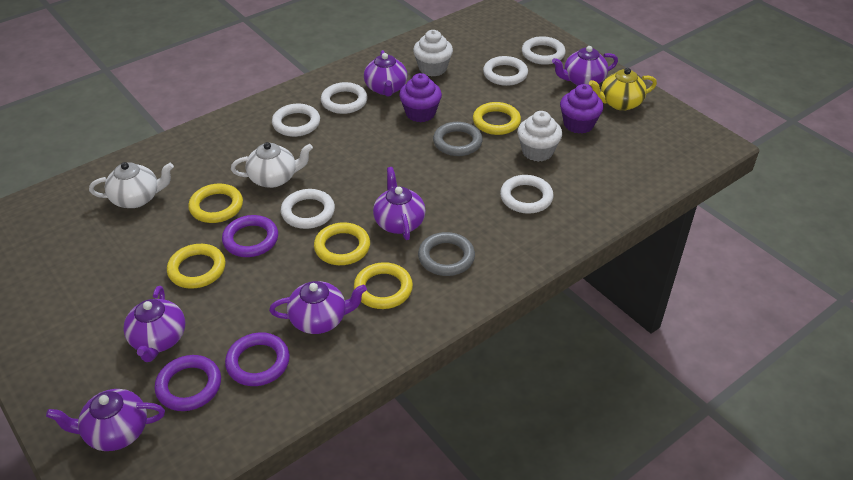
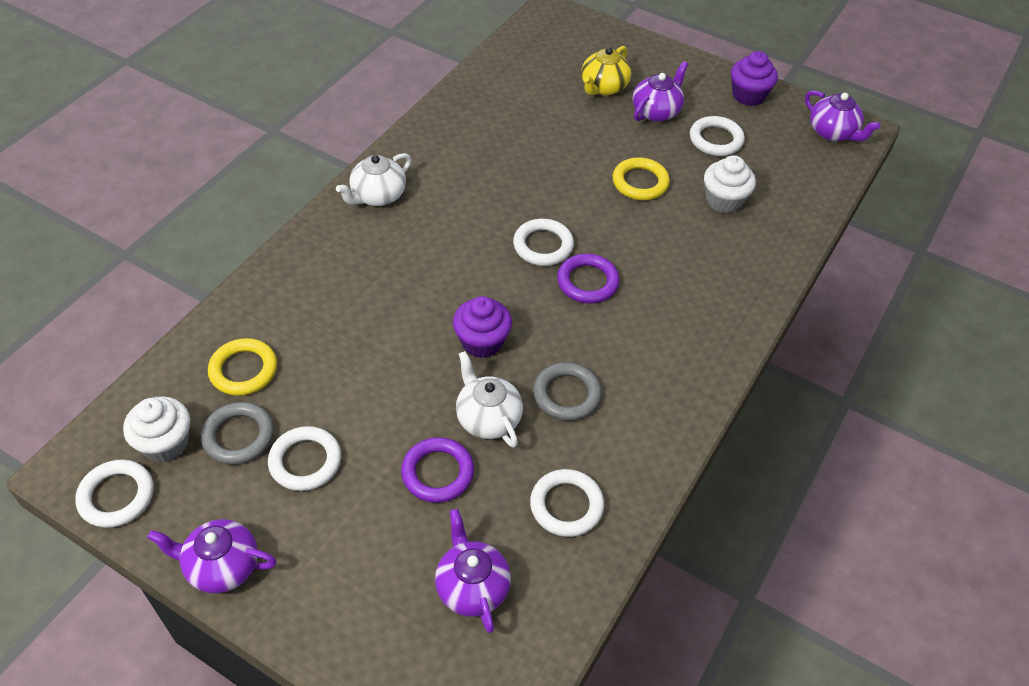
purple ring: [155,355,221,411] [222,215,278,257] [225,332,290,386] = 3 -> [401,437,474,503] [557,254,620,304] = 2
purple teapot: [46,389,165,451] [123,286,185,362] [269,281,367,334] [364,50,408,97] [373,167,426,240] [552,46,618,87] = 6 -> [147,519,277,593] [435,509,511,633] [633,61,688,122] [805,90,881,141] = 4
white ring: [272,104,320,137] [281,189,335,229] [321,82,368,114] [483,56,528,86] [500,175,553,214] [522,36,566,65] = 6 -> [75,459,154,528] [268,426,341,491] [513,219,574,266] [530,469,604,537] [690,116,745,156] = 5
yellow ring: [167,244,226,289] [188,183,243,223] [314,222,370,265] [354,262,413,309] [473,102,521,135] = 5 -> [208,338,277,396] [612,157,670,200] = 2

